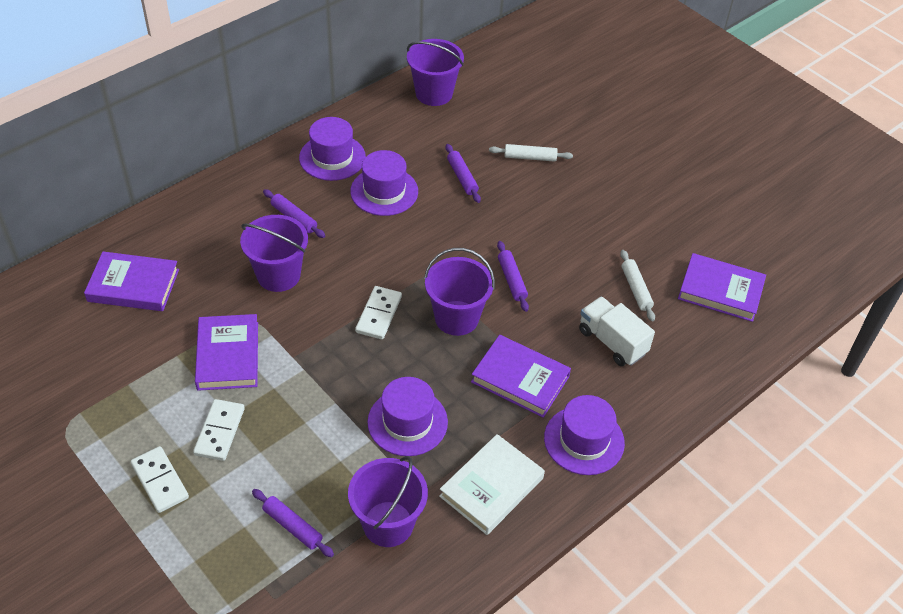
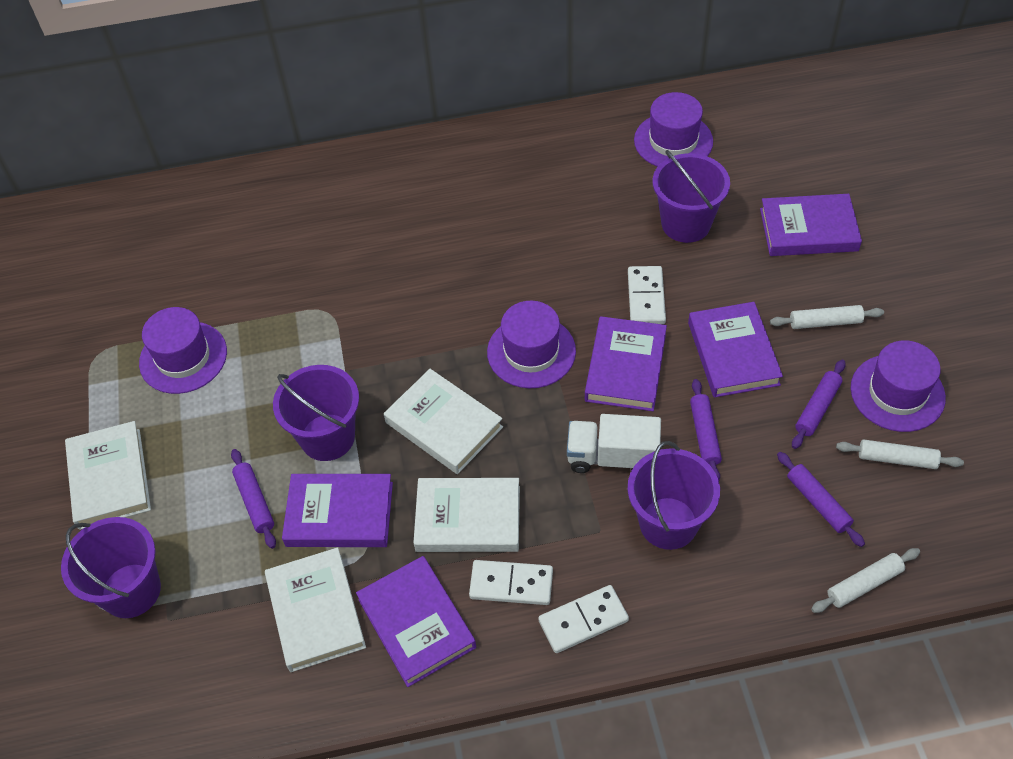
purple book: [84,252,179,311] [195,314,258,391] [471,335,571,418] [678,253,766,322] = 4 -> [282,474,393,547] [356,556,476,687] [585,316,667,411] [688,302,783,398] [760,194,862,256] = 5
white book: [439,434,545,535] = 1 -> [65,421,151,530] [265,548,366,672] [384,369,503,474] [413,478,520,552] = 4
white rolling pin: [489,144,573,162] [620,250,655,321] = 2 -> [770,305,884,329] [811,548,920,613] [836,439,964,469] = 3

